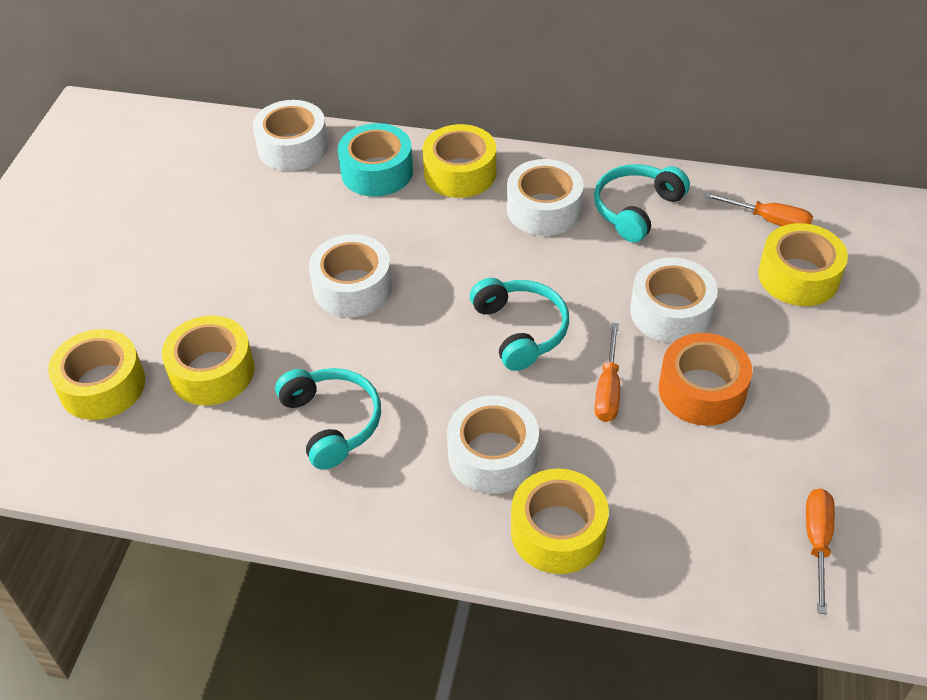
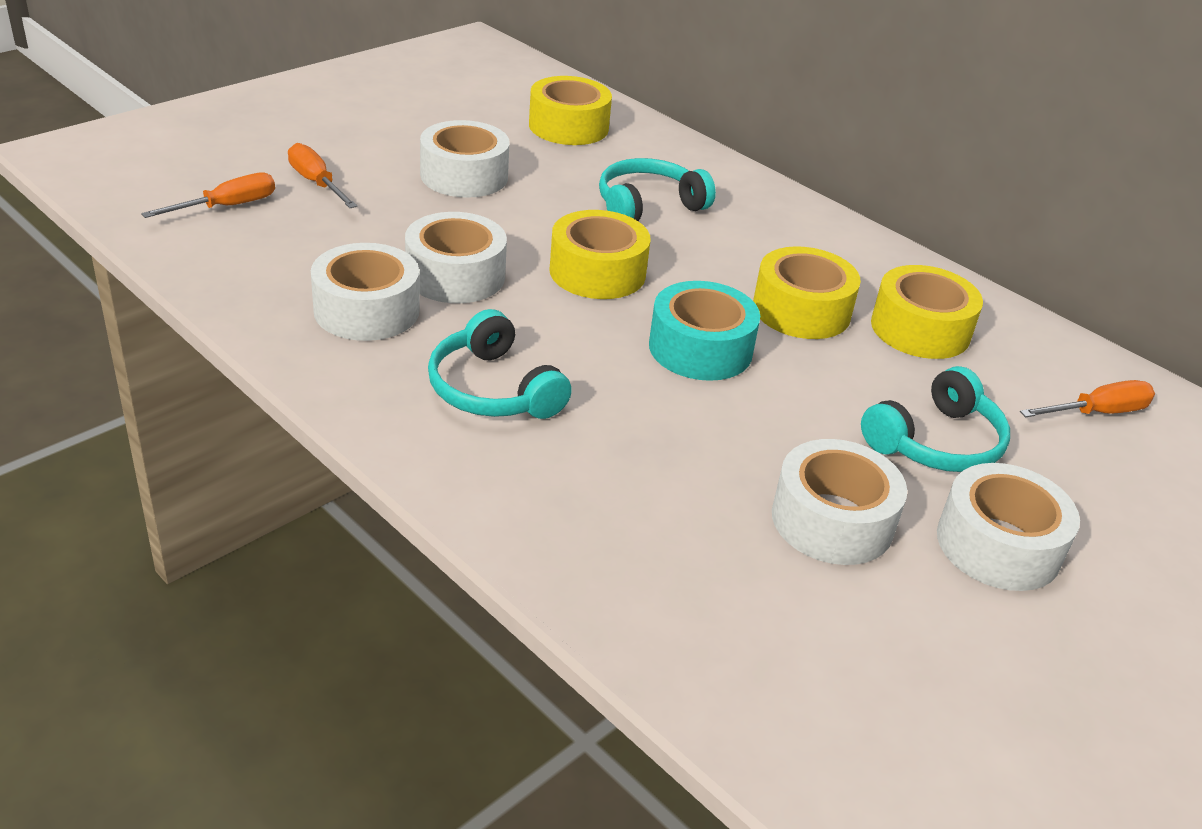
orange tape: [659,333,752,426] = 1 -> none = 0
yellow tape: [48,329,145,420] [162,316,255,405] [423,124,496,198] [511,469,609,574] [758,223,848,306] = 5 -> [529,76,612,145] [549,210,650,299] [753,246,861,339] [871,265,983,359] = 4

